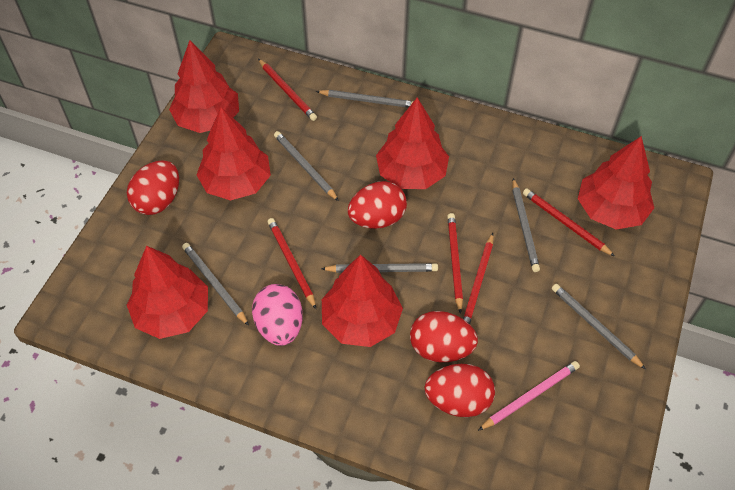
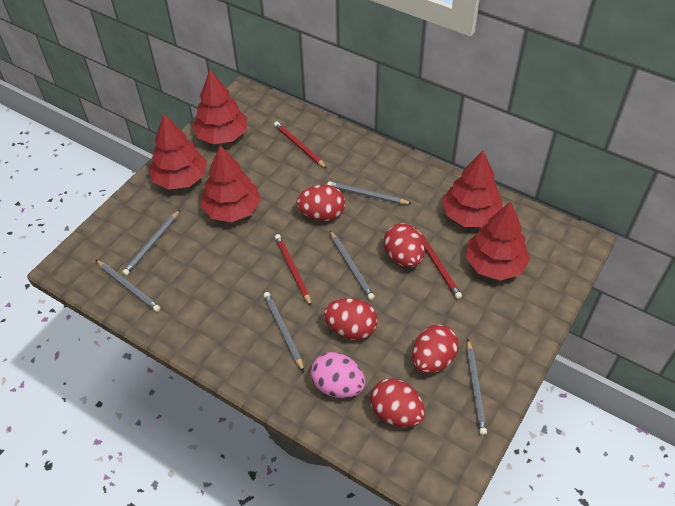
pink pencil: [478,361,580,431] = 1 -> none = 0
red egg: [127,160,179,215] [348,181,407,229] [410,311,478,362] [425,364,495,417] = 4 -> [296,185,345,221] [324,298,378,340] [370,378,425,427] [384,223,425,268] [412,324,459,374] = 5
red pencil: [258,59,317,121] [268,218,316,309] [447,213,463,314] [463,233,494,324] [523,188,615,256] = 5 -> [274,121,327,169] [275,234,312,307] [415,228,462,299] = 3
red tree: [127,246,208,339] [169,40,239,133] [197,107,271,201] [322,255,403,347] [376,98,449,189] [578,136,654,230] = 6 -> [149,114,207,190] [192,70,247,144] [201,145,261,222] [442,151,503,227] [466,201,530,281] = 5

